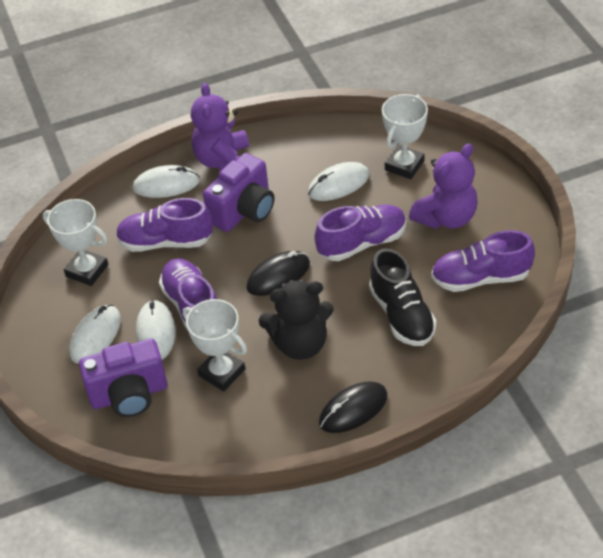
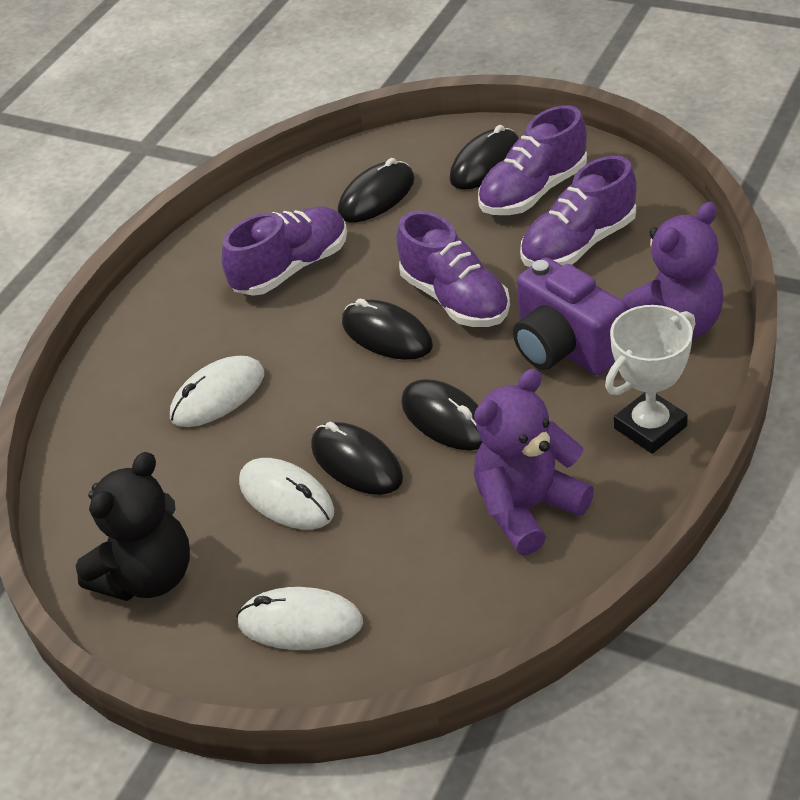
black mouse: [246,251,310,296] [319,381,388,433] = 2 -> [311,422,403,495] [338,158,415,223] [342,298,433,360] [401,379,482,450] [449,125,519,190] = 5
black shoe: [369,248,437,346] = 1 -> none = 0
purple camera: [79,339,167,417] [203,153,274,232] = 2 -> [513,257,627,375] = 1
white mouse: [69,305,121,363] [133,165,200,198] [136,300,175,360] [308,162,370,201] = 4 -> [170,356,264,427] [236,587,363,650] [239,458,334,530] = 3
white trophy: [43,199,108,286] [183,299,247,391] [382,94,428,179] = 3 -> [605,305,695,454] = 1

